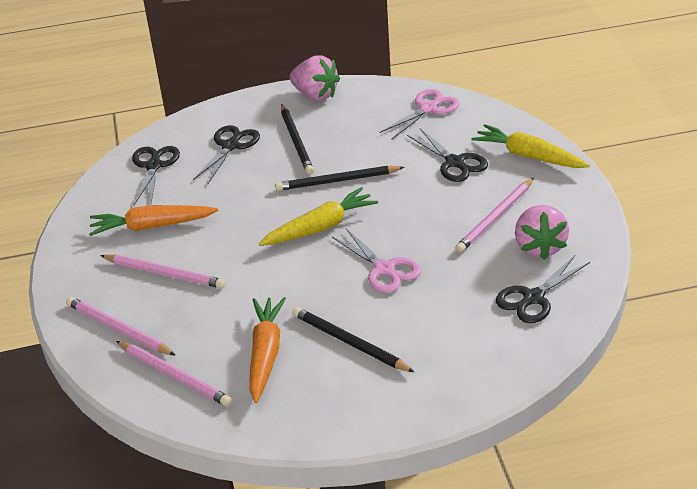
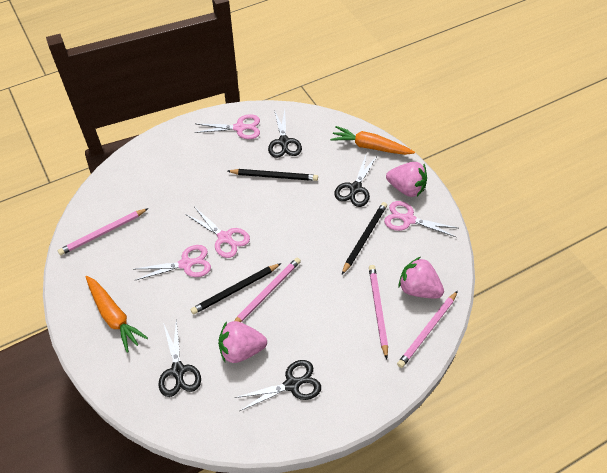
pink scissors: [332,229,421,293] [380,89,459,140] = 2 -> [135,245,211,280] [185,207,250,258] [194,114,260,139] [384,201,458,237] = 4
pink strawberry: [289,55,340,101] [515,205,569,260] = 2 -> [218,321,267,363] [386,162,427,197] [398,257,444,298] = 3
yellow carrot: [259,187,378,246] [471,124,590,168] = 2 -> none = 0

